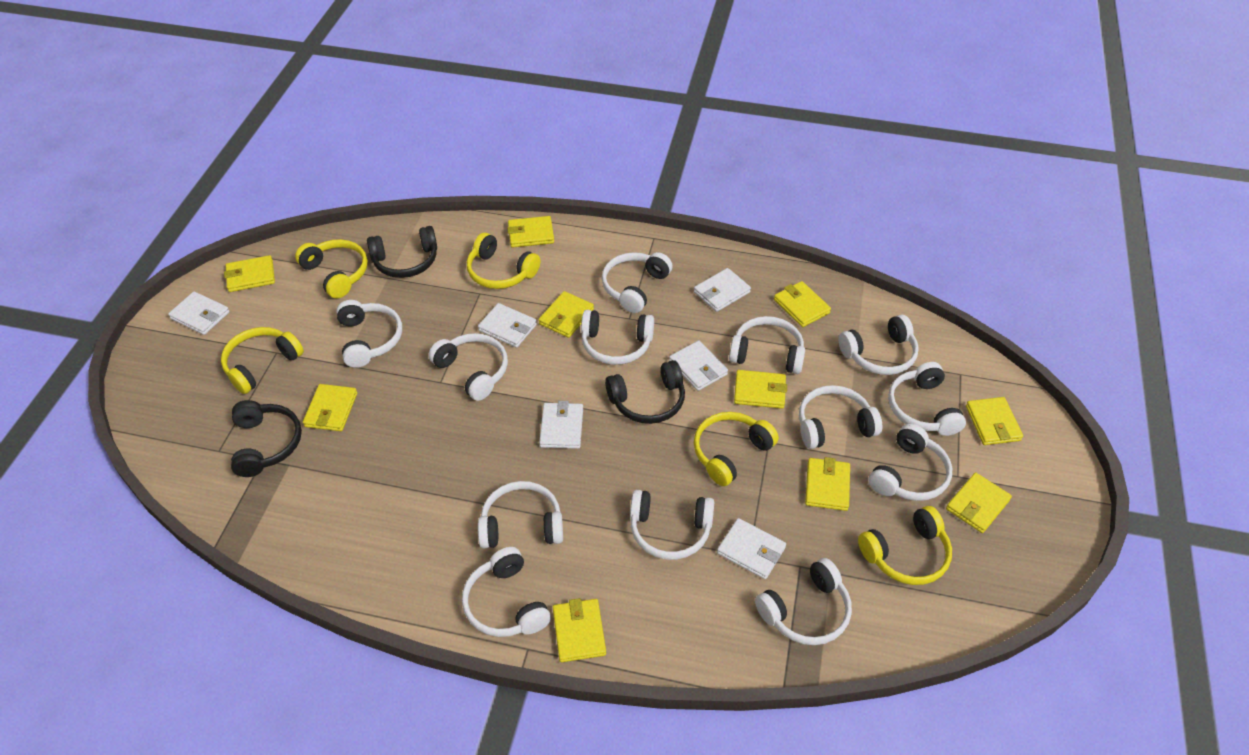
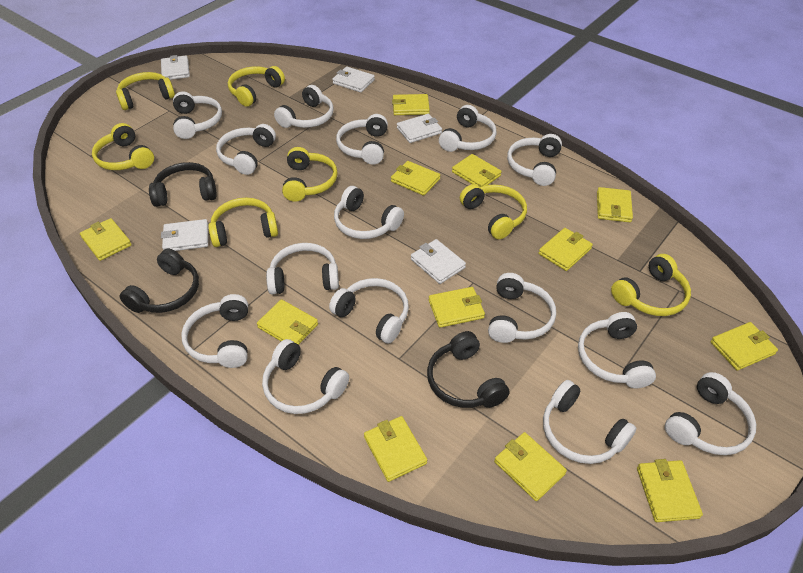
white headphones: [336,300,402,368] [429,333,508,401] [462,547,551,637] [478,481,563,549] [581,310,654,365] [602,252,672,313] [630,490,714,560] [729,316,805,374] [755,558,852,645] [799,385,882,449] [838,314,919,375] [869,424,952,501] [888,362,966,436] = 13 -> [173,92,222,139] [181,294,248,368] [216,124,276,175] [262,339,349,414] [266,243,339,294] [274,85,333,128] [329,278,409,343] [334,186,404,239] [336,114,388,165] [439,105,496,152] [488,273,556,343] [507,134,562,186] [543,380,636,464] [578,312,656,388] [665,372,756,455] = 15
white wallet: [168,291,230,335] [478,303,537,348] [539,401,583,449] [669,340,728,391] [694,268,751,312] [717,518,786,579] = 6 -> [161,55,190,80] [161,219,208,251] [332,66,375,93] [397,114,442,143] [411,239,466,284] = 5
yellow headphones: [221,327,304,394] [295,239,368,299] [467,233,541,289] [694,412,779,486] [858,506,952,585] = 5 -> [92,123,154,170] [116,72,175,110] [208,198,278,247] [228,66,285,107] [282,147,338,202] [460,184,527,239] [611,254,691,316] = 7
yellow wallet: [224,255,275,292] [303,384,357,431] [507,216,554,248] [539,291,594,338] [553,598,606,662] [734,370,787,409] [774,281,831,327] [805,457,850,511] [946,473,1012,533] [966,397,1023,445] = 10 -> [80,218,132,261] [257,299,318,345] [364,416,427,482] [391,161,440,196] [392,94,430,115] [429,287,485,328] [452,154,502,187] [494,432,567,501] [539,228,593,271] [597,187,633,222] [637,459,703,522] [710,322,778,371] = 12

